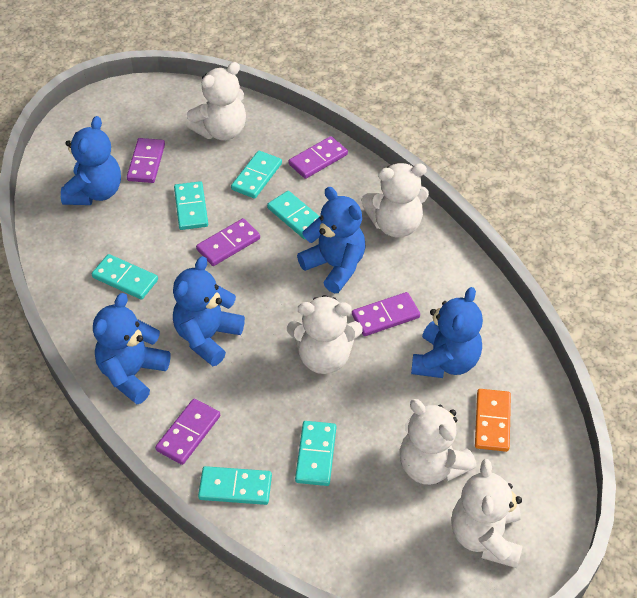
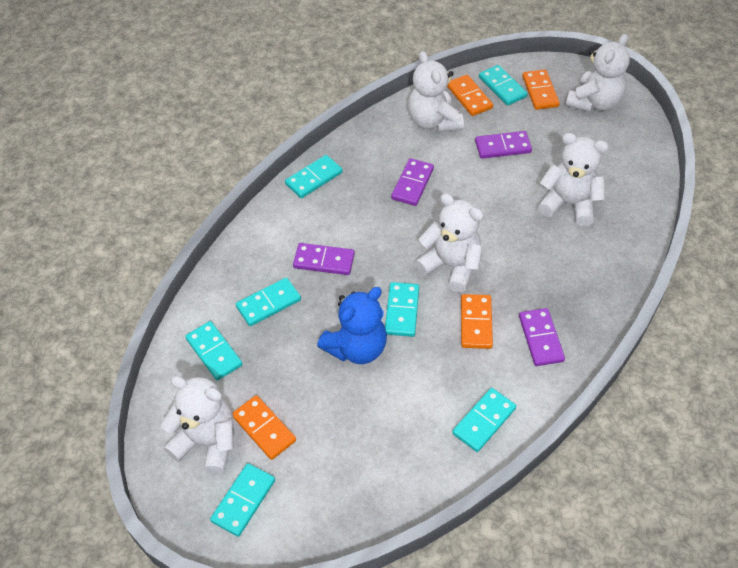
blue teddy bear: [61,116,121,205] [93,293,170,404] [173,256,245,366] [297,187,366,293] [411,287,483,378] = 5 -> [317,287,387,364] = 1
orange domino: [475,389,511,452] = 1 -> [233,395,296,460] [447,75,493,116] [461,294,493,349] [522,70,560,110] = 4
purple domino: [127,138,165,183] [155,399,220,465] [196,218,260,266] [289,136,348,179] [352,292,420,336] = 5 -> [293,243,355,275] [391,158,434,206] [475,131,532,159] [519,308,565,366] = 4
turquoise domino: [92,254,158,300] [174,181,208,230] [198,466,272,505] [231,151,282,199] [267,191,320,239] [295,421,336,486] = 6 -> [185,321,242,380] [210,463,275,537] [236,277,301,326] [285,155,343,198] [385,282,419,337] [452,388,516,452] [479,65,528,106] = 7

